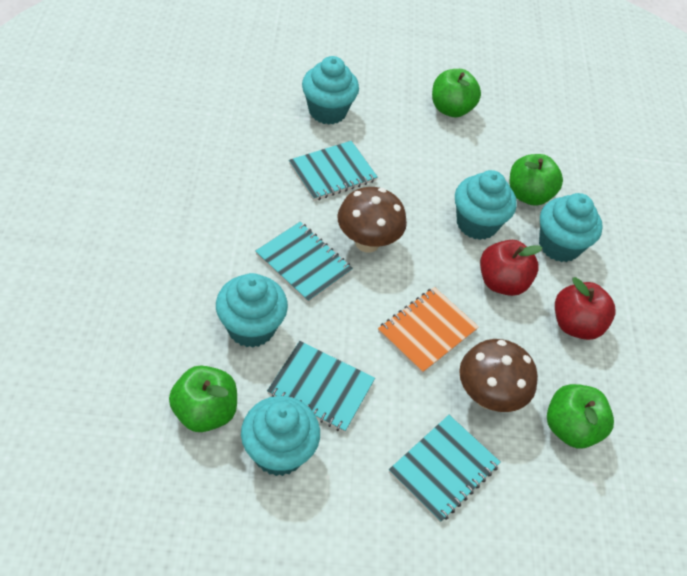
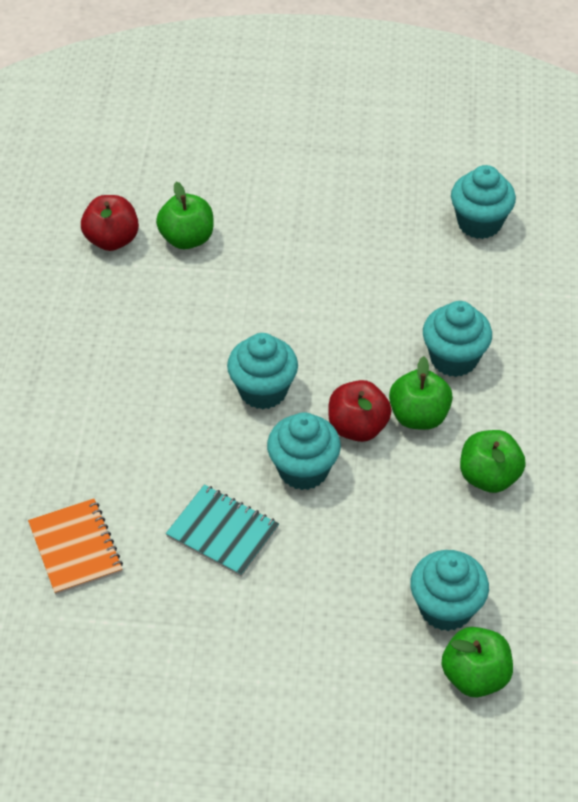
brown mushroom: [337,187,407,253] [459,339,538,412] = 2 -> none = 0
turquoise notebook: [255,222,353,303] [267,341,375,433] [289,141,378,201] [389,415,500,523] = 4 -> [166,485,279,577] = 1

